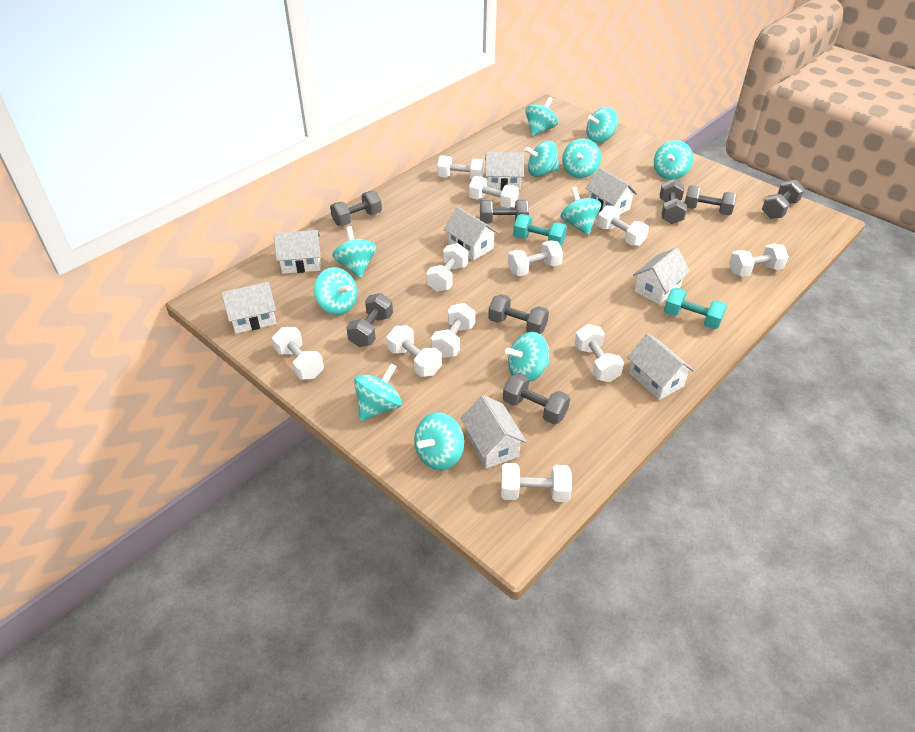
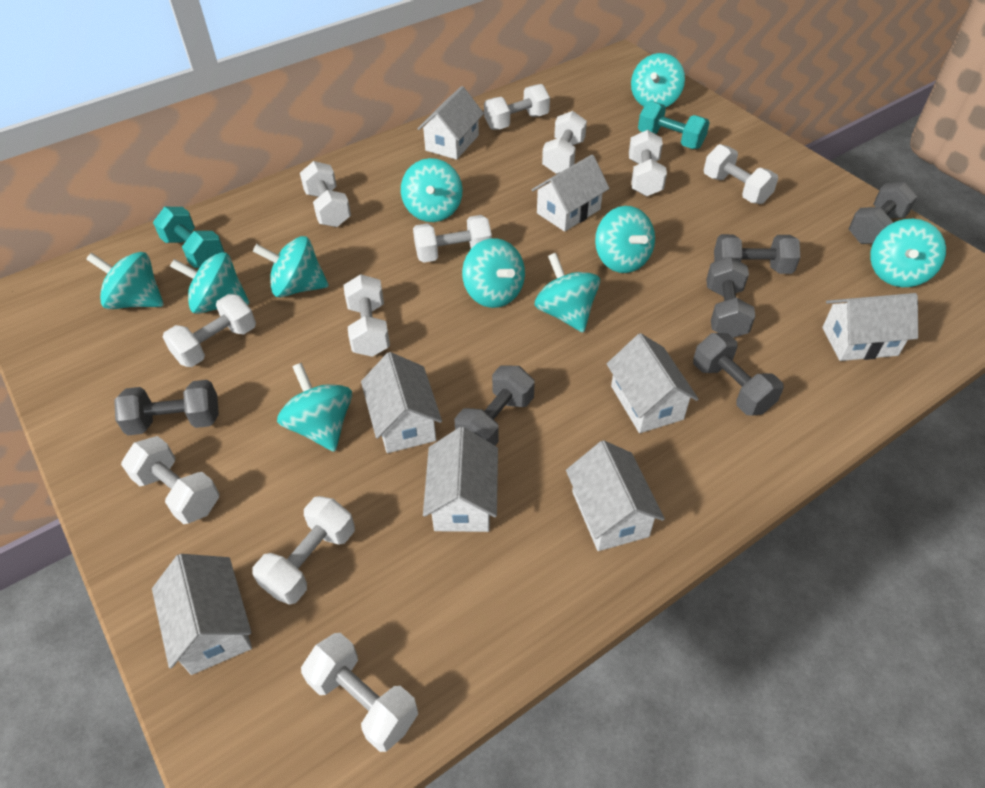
grey dumbbell: [330,191,382,226] [346,293,393,347] [480,200,529,223] [488,294,549,334] [503,373,570,425] [660,179,687,224] [685,185,737,215] [762,180,805,219] = 8 -> [114,380,219,435] [455,365,535,446] [693,333,784,416] [706,257,755,338] [714,234,800,274] [849,182,917,244] = 6
turquoise spinning top: [314,267,357,315] [332,226,377,278] [354,363,402,421] [414,412,464,470] [505,332,550,382] [524,141,559,177] [525,97,558,136] [560,187,601,235] [562,138,601,178] [586,107,618,143] [654,140,693,180] = 11 -> [86,252,164,309] [170,252,249,314] [253,236,329,298] [277,363,352,452] [401,158,463,222] [462,238,525,308] [535,253,600,333] [595,206,655,273] [631,53,685,107] [870,219,946,287] = 10

